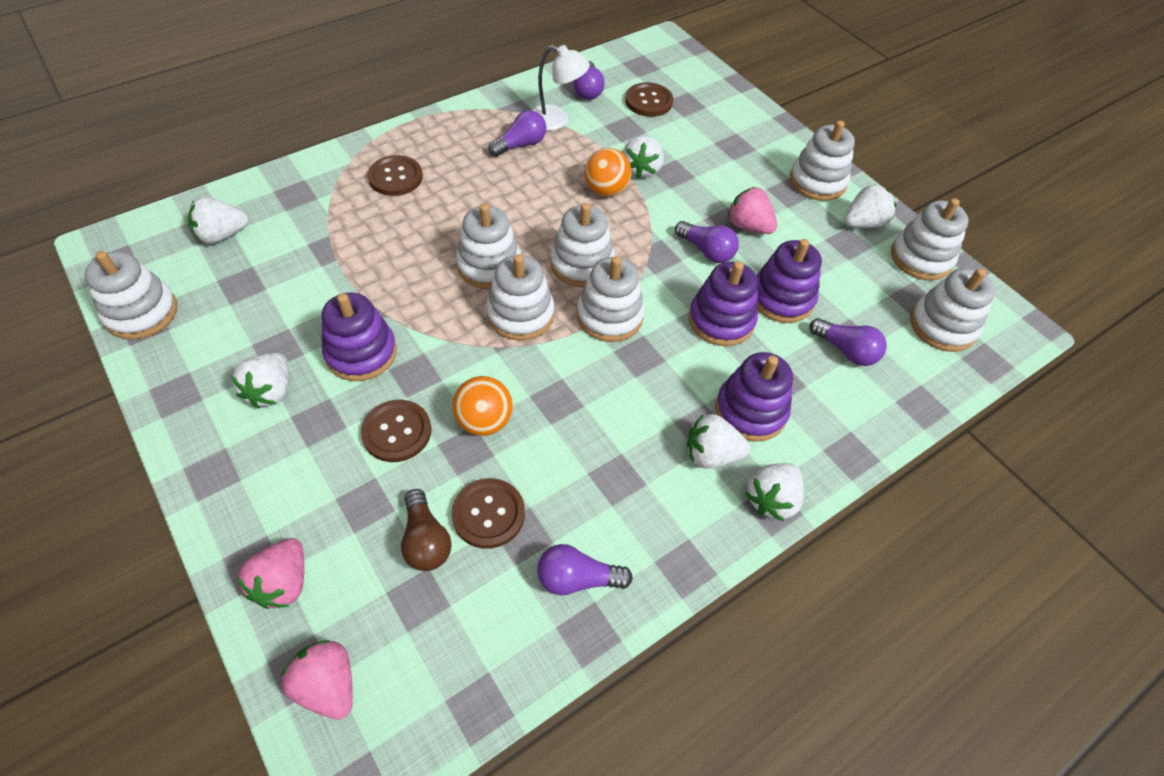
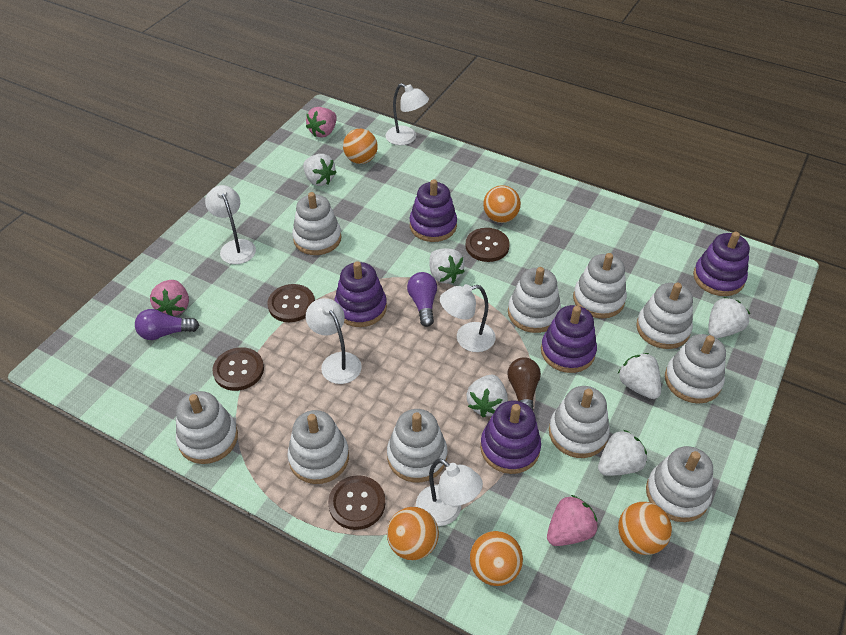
orange ball: [452,376,513,436] [585,148,632,197] = 2 -> [343,129,378,164] [387,507,439,560] [470,531,523,586] [483,185,521,223] [618,502,672,555] = 5
purple light bulb: [488,110,546,157] [537,544,633,596] [573,61,604,100] [675,221,739,263] [810,318,887,366] = 5 -> [135,309,199,340] [407,272,437,327] = 2
purple stacking toy: [322,293,397,381] [689,261,758,346] [715,352,793,441] [756,239,822,323] = 4 -> [334,261,387,327] [410,179,457,242] [480,401,541,474] [541,305,597,373] [693,231,750,296] = 5
white lamp: [532,45,590,131] = 1 -> [205,185,256,264] [306,298,362,384] [386,83,429,145] [416,458,483,526] [440,284,496,352] = 5
white stacking toy: [85,251,177,339] [456,204,521,289] [486,254,554,341] [550,203,615,287] [577,256,645,342] [790,120,855,201] [891,198,969,280] [910,268,995,352] = 8 -> [176,391,238,464] [287,410,349,484] [292,192,342,255] [387,409,447,482] [508,267,561,333] [549,386,610,458] [573,253,627,319] [636,282,693,349] [646,446,713,522] [665,334,726,404] = 10

